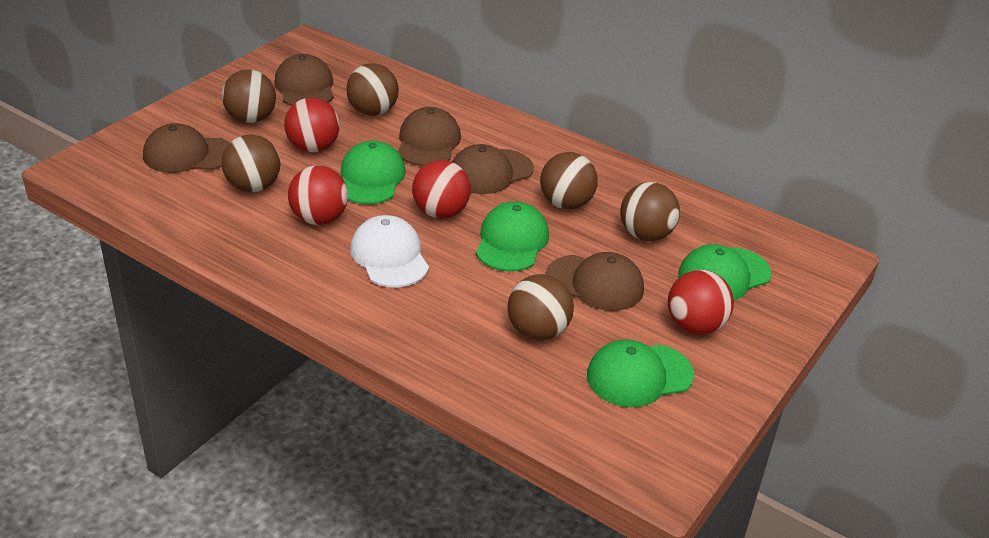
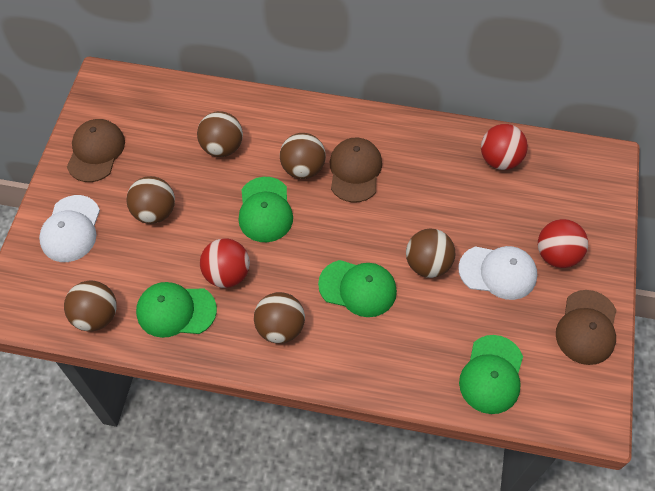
brown cap: [143,123,229,173] [274,54,334,106] [398,107,461,166] [452,144,534,194] [545,252,644,311] = 5 -> [67,119,125,182] [330,138,382,203] [556,290,616,365] = 3
red ball: [284,97,340,153] [288,165,348,225] [412,160,471,219] [668,270,734,335] = 4 -> [200,238,250,288] [481,124,528,170] [538,219,588,268] = 3
white cap: [350,215,429,288] = 1 -> [39,195,100,262] [458,246,537,300] = 2

